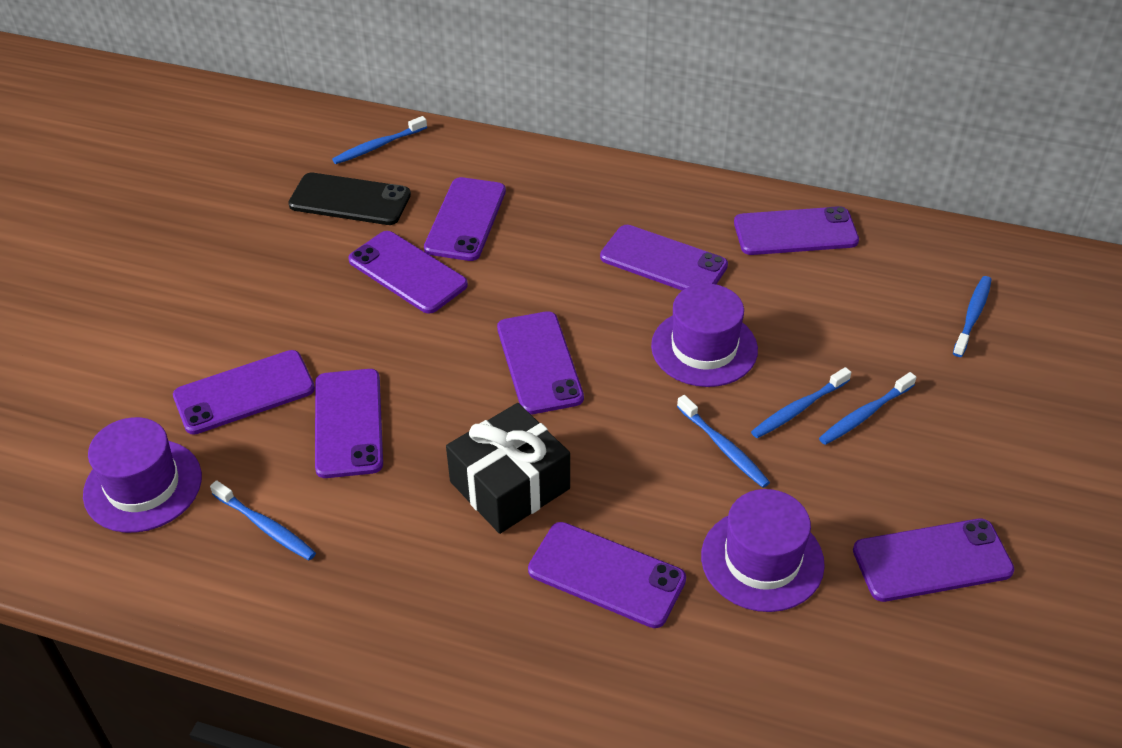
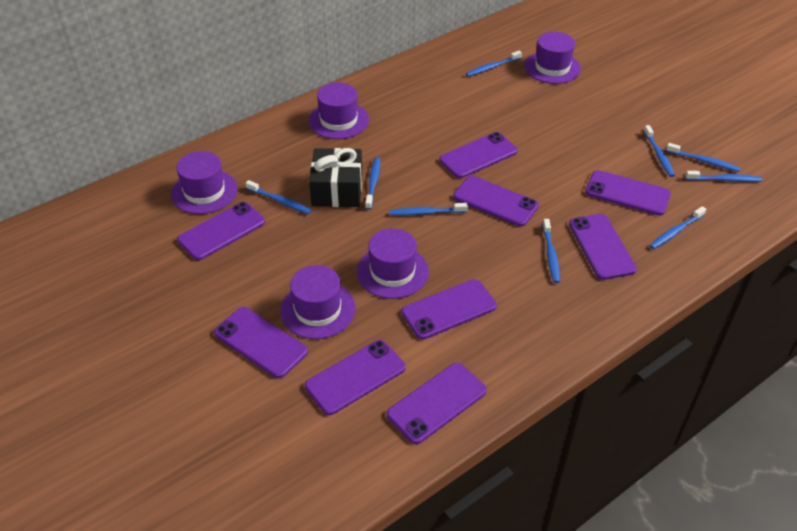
black phone: [288,173,411,225] = 1 -> none = 0
blue toothbrush: [210,480,316,560] [332,116,427,164] [677,395,770,488] [751,367,851,438] [819,372,916,445] [953,276,992,357] = 6 -> [245,180,312,214] [365,157,380,210] [390,203,468,216] [466,51,522,76] [542,219,560,283] [644,125,675,177] [649,206,706,249] [666,143,740,172] [685,171,762,182] = 9
purple hat: [83,417,202,533] [651,283,758,387] [701,489,825,612] = 3 -> [171,151,238,214] [280,265,355,339] [309,83,369,139] [357,228,429,299] [524,32,581,84] = 5

